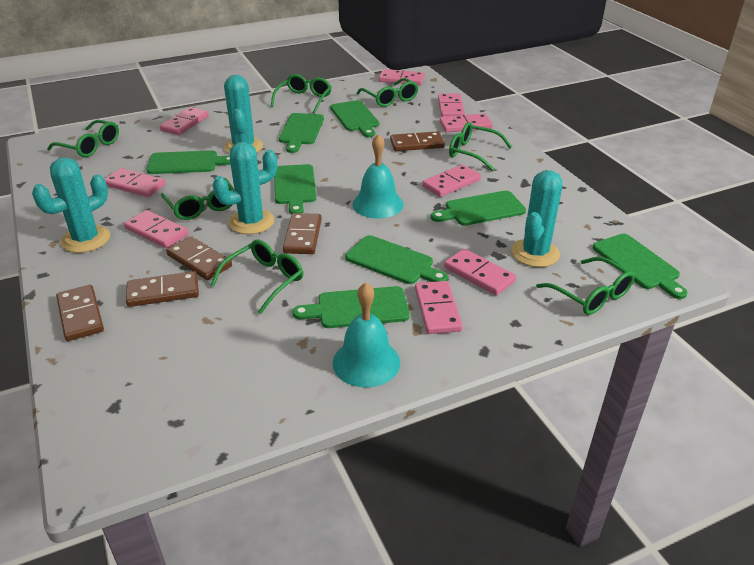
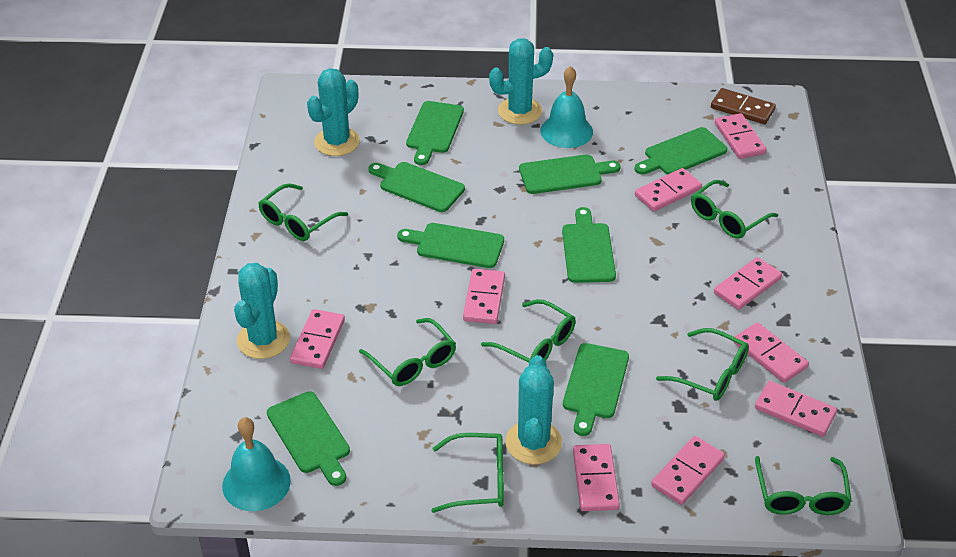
brown domino: [56,285,104,341] [126,271,199,307] [166,236,232,280] [283,213,322,254] [390,131,445,151] = 5 -> [711,88,776,124] = 1

